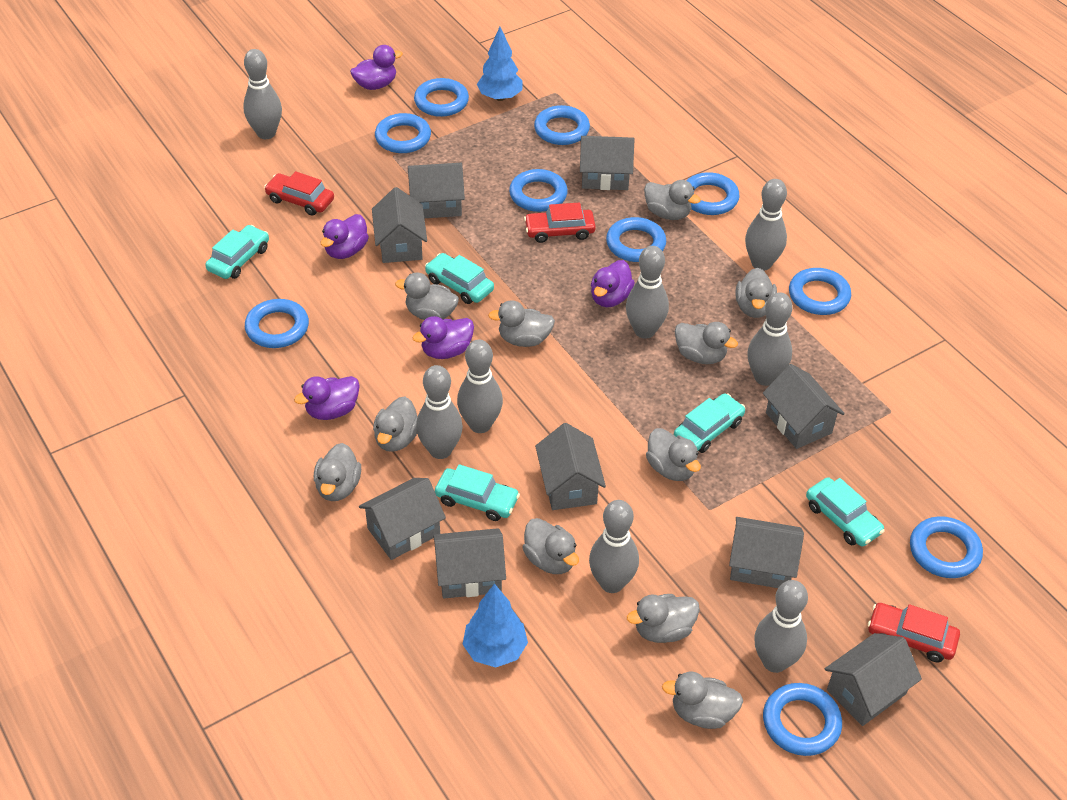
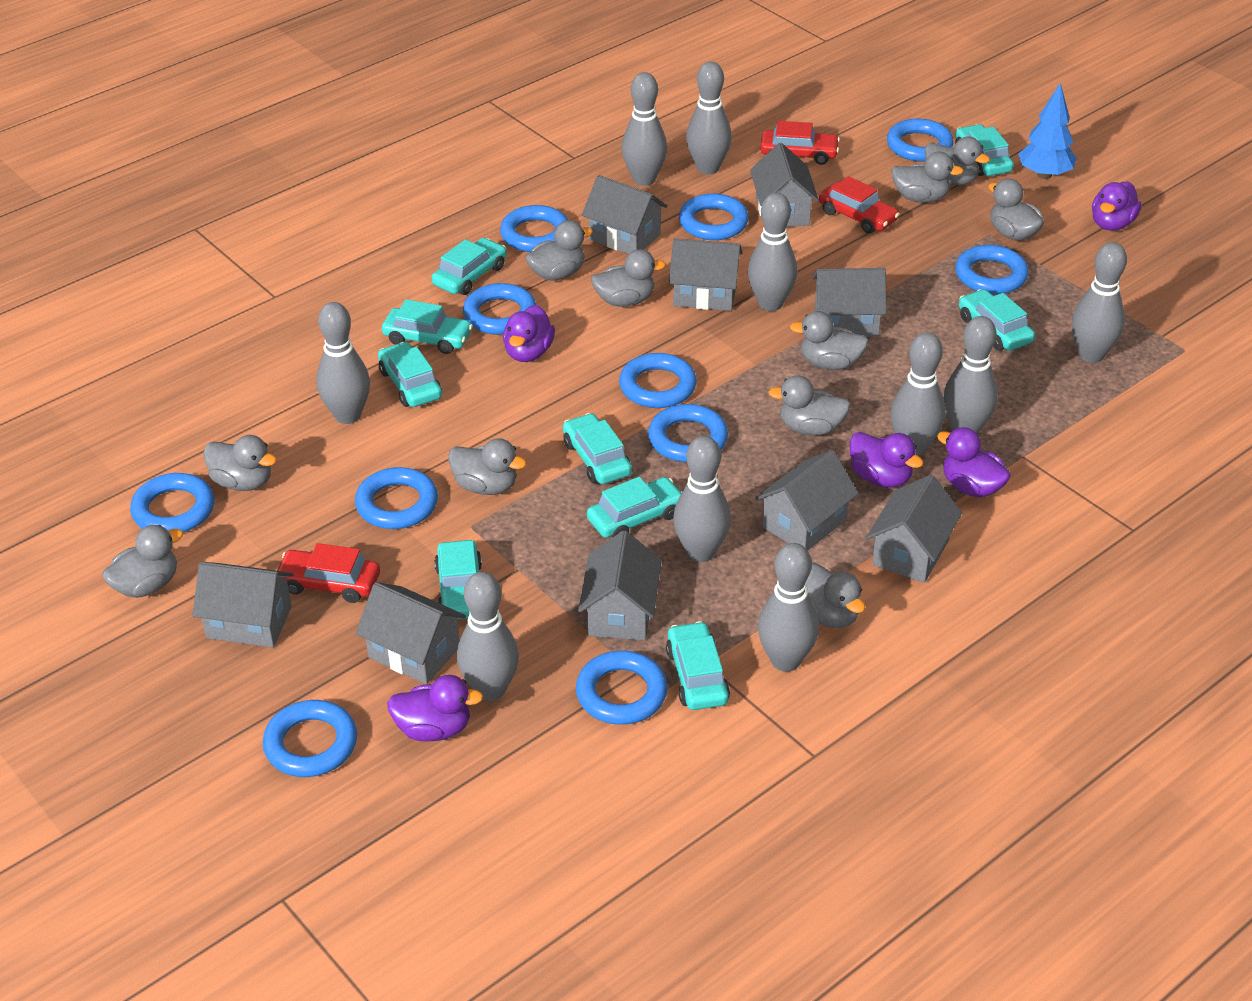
blue ring: [245,299,309,348] [375,113,431,153] [414,78,469,117] [509,169,568,212] [534,105,590,145] [606,217,666,262] [686,172,739,215] [763,683,842,756] [789,268,851,315] [910,516,983,578] = 10 -> [130,473,214,532] [263,700,357,777] [355,467,438,529] [463,283,536,335] [500,205,568,252] [576,651,667,725] [619,353,697,408] [648,404,728,462] [679,194,749,240] [887,118,954,162] [955,245,1029,294] = 11
blue tree: [463,584,528,667] [477,27,523,101] = 2 -> [1018,83,1077,179] = 1
grey bowling pin: [243,49,282,139] [416,365,463,459] [457,340,503,433] [589,500,639,593] [626,246,669,339] [745,179,787,271] [747,293,793,386] [754,580,808,673] = 8 -> [316,302,370,424] [457,572,519,701] [622,72,667,186] [673,436,731,562] [686,62,732,175] [748,193,797,311] [758,543,819,672] [890,332,945,455] [943,316,998,434] [1072,242,1127,363] = 10
turquoise car: [205,225,269,279] [425,253,494,304] [435,464,520,521] [674,393,745,453] [806,477,885,547] = 5 -> [378,342,442,407] [382,299,473,354] [431,238,507,295] [434,540,482,620] [563,413,632,484] [587,477,682,538] [666,621,730,710] [955,124,1014,176] [959,289,1035,351] = 9

